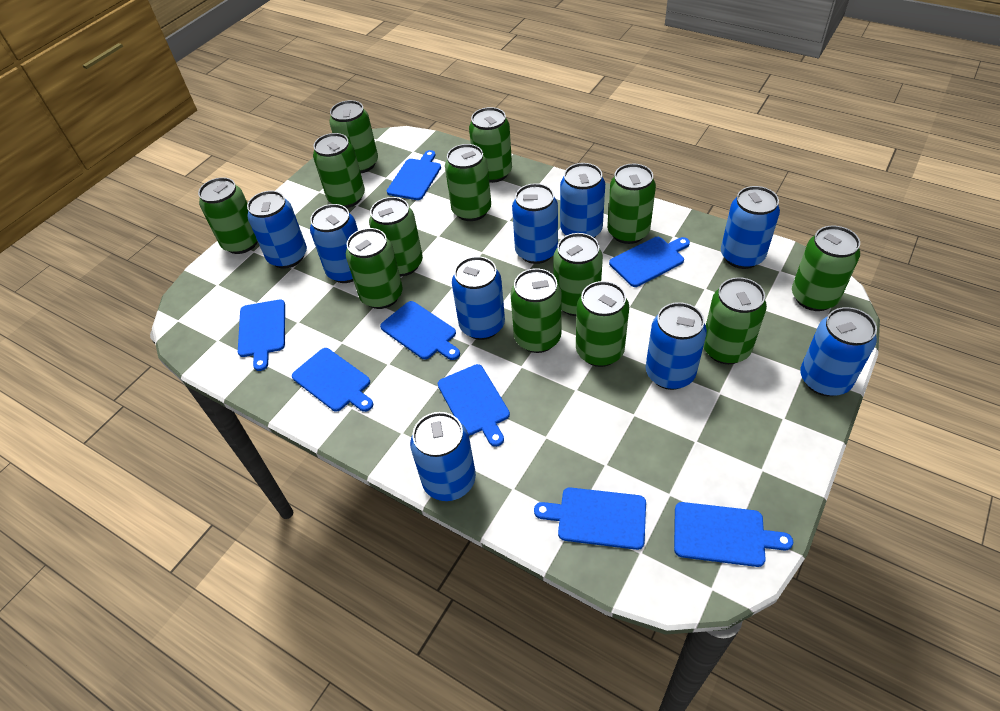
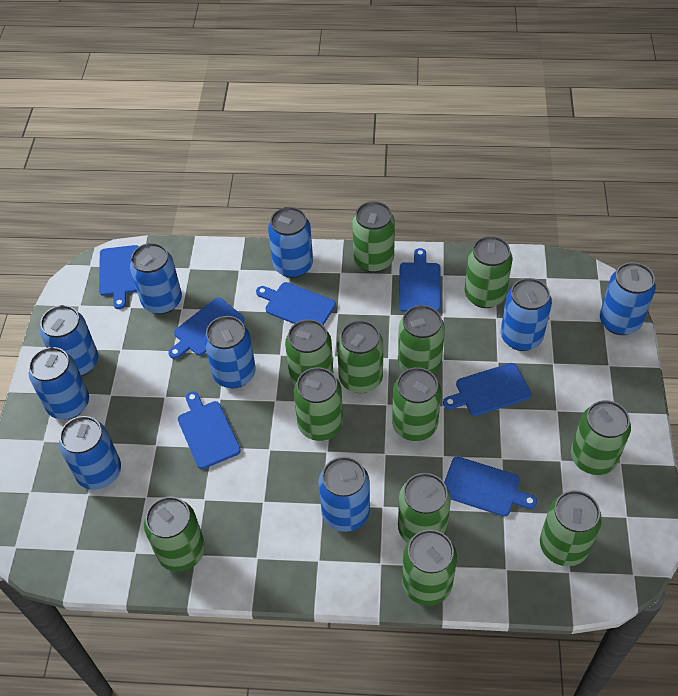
blue cutting board: [238,299,285,371] [292,348,373,412] [380,301,460,360] [387,150,441,200] [438,364,510,447] [534,487,646,550] [609,237,690,287] [674,502,793,567] = 8 -> [99,245,139,309] [168,298,244,359] [178,391,241,469] [256,282,336,325] [399,248,441,312] [443,363,532,416] [444,456,537,517] = 7
green can: [198,177,258,254] [313,133,365,208] [329,100,378,173] [346,228,403,309] [369,197,423,277] [445,144,491,221] [469,107,512,183] [511,268,562,353] [553,233,603,316] [576,281,629,367] [607,164,656,244] [703,277,767,364] [792,226,860,311] = 13 -> [144,497,205,572] [285,319,333,386] [294,367,343,441] [337,320,383,393] [352,201,395,273] [392,367,441,441] [398,305,445,374] [398,473,451,542] [402,529,457,606] [465,236,513,308] [540,490,602,566] [571,400,631,475] = 12

